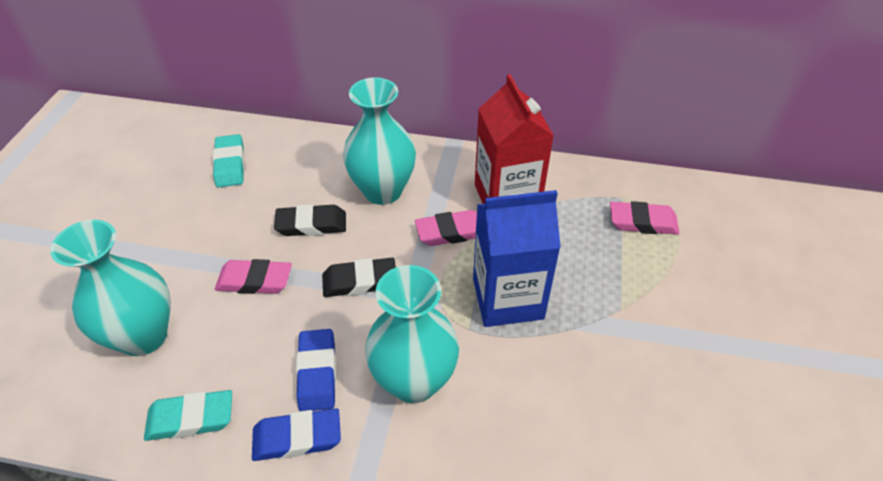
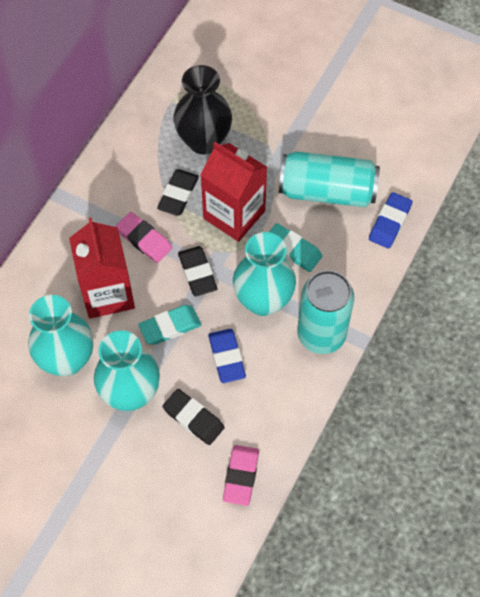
black eraser: [274,204,346,236] [322,258,396,297] = 2 -> [157,169,199,216] [162,389,225,445] [178,246,217,296] = 3
black vase: none = 0 -> [173,65,232,154] = 1
blue carton: [473,190,561,327] = 1 -> none = 0
pink eraser: [215,259,292,294] [415,210,477,246] [610,201,680,235] = 3 -> [116,212,172,263] [223,445,259,506] = 2
red carton: [475,74,554,204] = 1 -> [69,217,135,319] [200,142,267,242] = 2
turquoise can: none = 0 -> [279,151,380,207] [297,270,354,354] = 2

